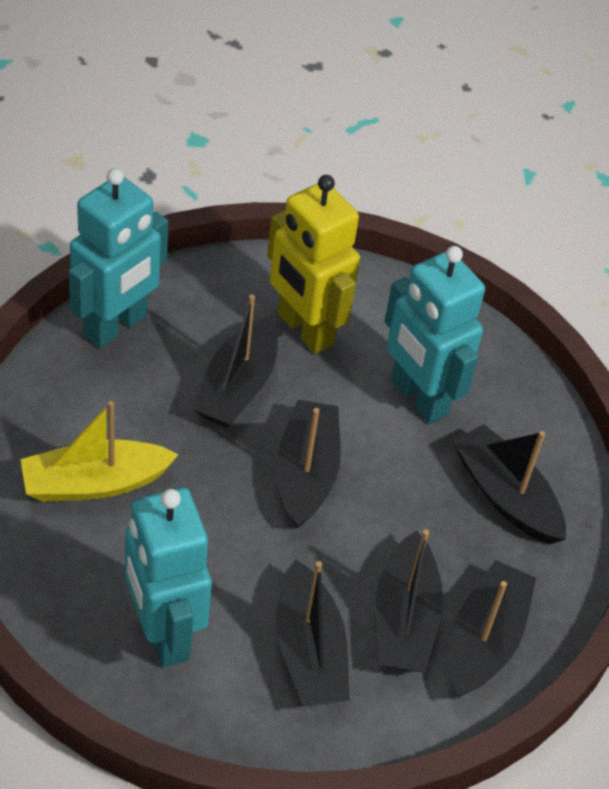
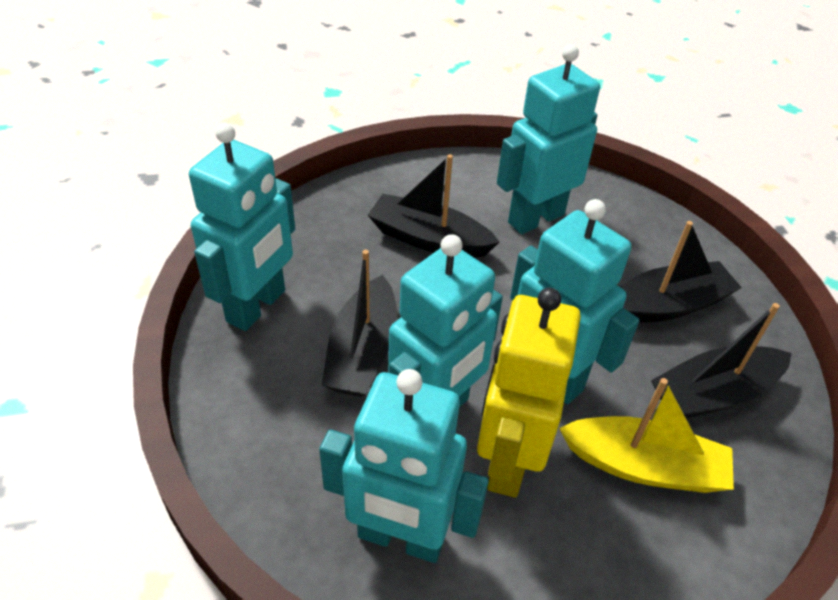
black boat: [192,295,278,428] [276,400,341,529] [276,559,350,707] [376,529,443,672] [449,560,536,698] [452,424,566,544] = 6 -> [322,250,397,397] [368,154,500,258] [620,221,742,323] [651,303,792,418] = 4
turquoise robot: [69,168,168,348] [125,488,212,667] [385,246,485,424] = 3 -> [189,123,295,331] [319,369,489,563] [388,234,503,408] [497,44,600,234] [510,199,640,404] = 5

